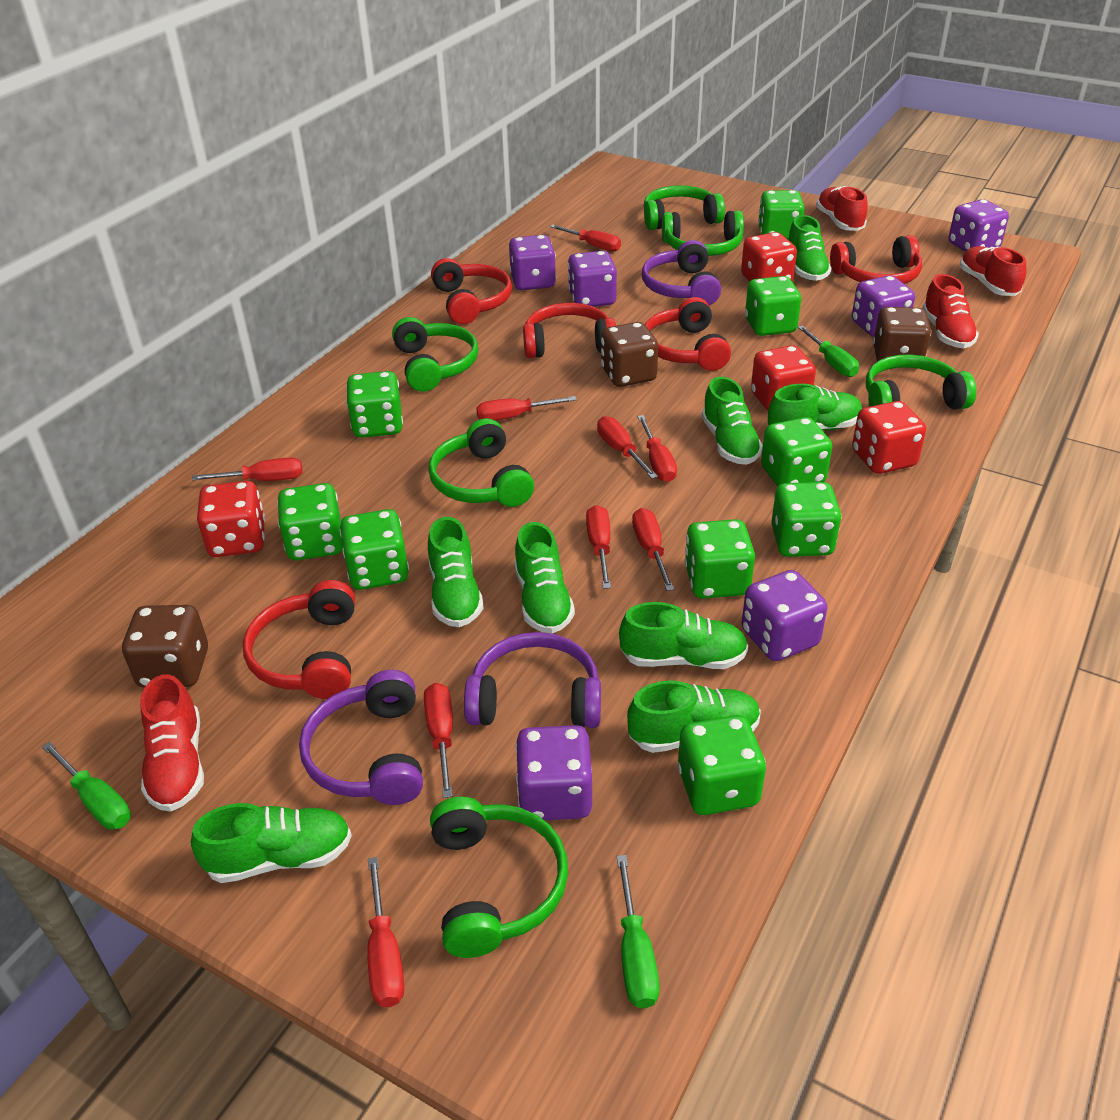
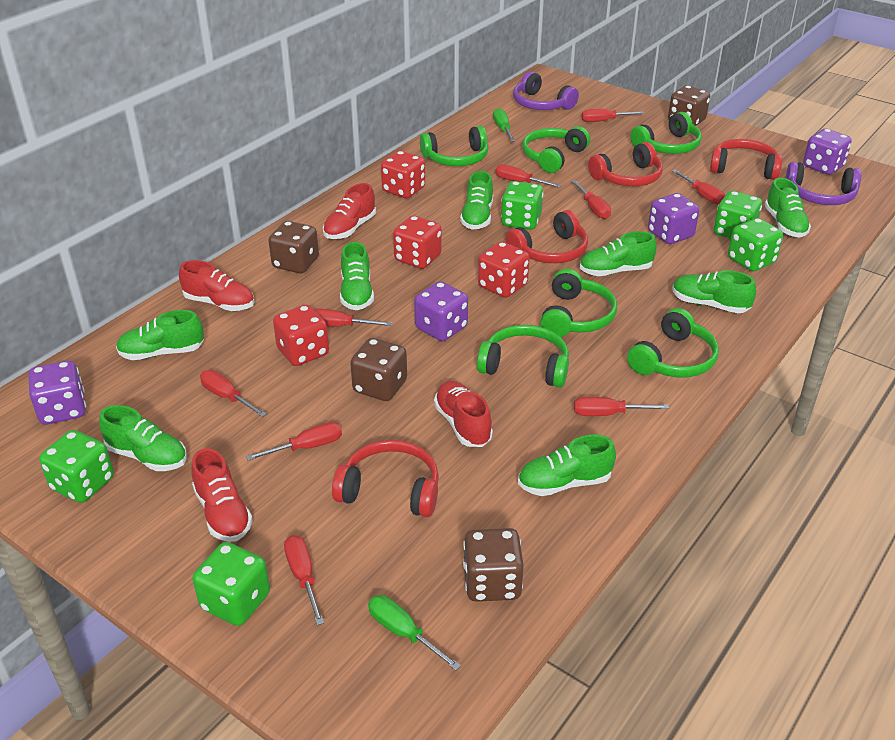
brown dice: [122,605,208,688] [601,322,658,387] [873,307,931,362] = 3 -> [268,221,319,273] [350,338,407,401] [463,528,524,602] [668,85,710,126] = 4
green dice: [277,483,343,561] [340,509,409,590] [346,371,403,438] [677,715,766,815] [684,519,755,599] [745,276,801,336] [758,190,805,240] [761,417,832,487] [771,482,842,557] = 9 -> [39,430,114,503] [192,542,270,626] [501,181,544,230] [714,191,762,239] [728,218,783,271] = 5
green screwdriver: [42,741,131,829] [616,855,659,1009] [798,325,859,377] = 3 -> [368,595,461,671] [493,108,515,142] = 2
purple dice: [509,235,556,290] [515,725,592,820] [568,251,617,307] [742,570,827,661] [852,275,915,337] [949,199,1009,252] = 6 -> [28,360,86,425] [414,281,468,341] [648,193,699,244] [803,129,852,175] = 4
purple headphones: [299,670,423,805] [464,632,601,728] [642,240,721,305] = 3 -> [513,71,579,110] [785,162,861,205] = 2
red headphones: [243,580,355,699] [431,258,512,324] [523,303,616,358] [645,297,731,371] [830,235,922,284] = 5 -> [332,440,439,517] [506,210,588,263] [588,142,663,186] [710,139,783,180] = 4

